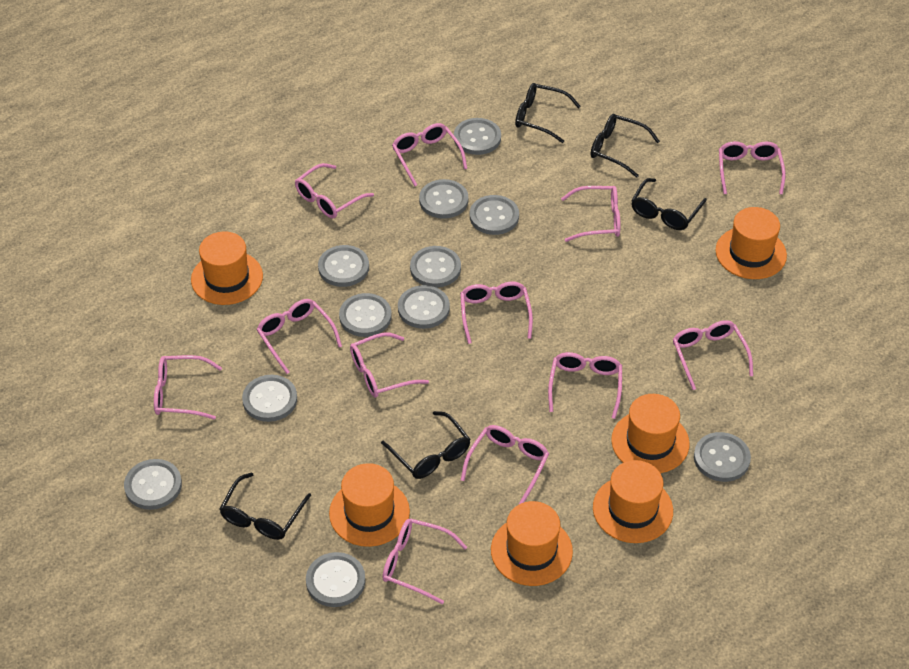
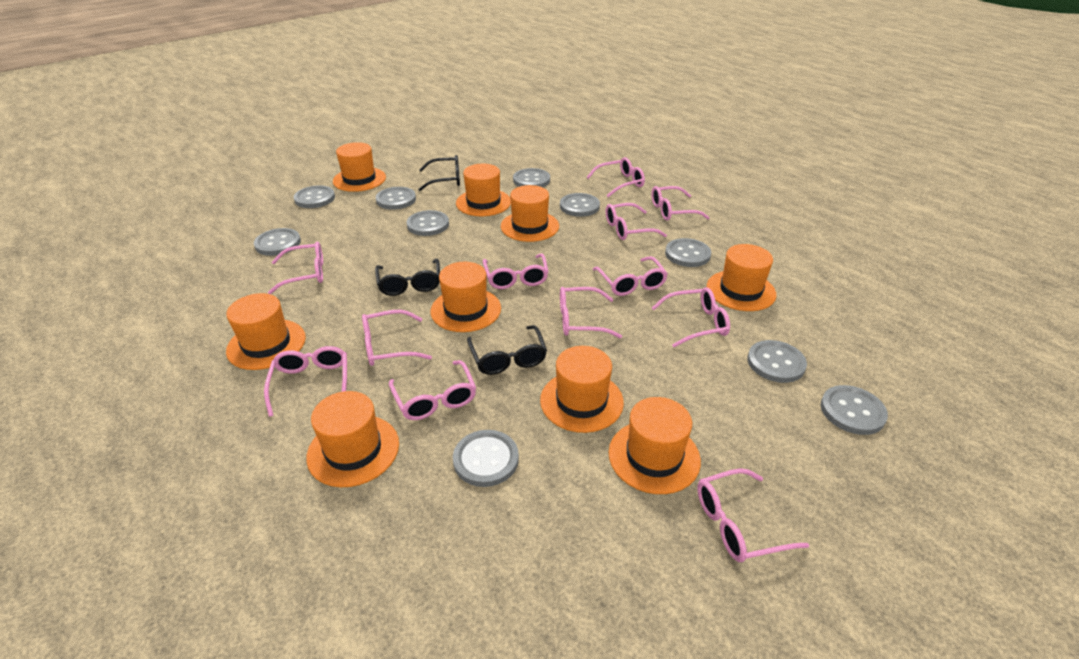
black glasses: [220,473,311,540] [381,411,470,479] [515,83,581,143] [590,114,660,178] [631,178,707,230] = 5 -> [375,259,440,296] [418,155,460,191] [467,325,547,375] = 3
grey button: [124,459,182,510] [242,375,297,422] [306,552,365,607] [318,245,369,287] [339,293,392,337] [398,285,450,329] [410,246,461,288] [419,179,468,219] [454,118,501,155] [470,195,519,235] [694,432,751,482] = 11 -> [254,228,301,256] [294,185,335,208] [376,187,416,210] [407,210,449,236] [453,430,519,487] [513,168,550,187] [560,193,600,217] [665,238,711,267] [747,340,807,383] [821,385,888,435] = 10
orange hat: [191,232,263,305] [329,463,410,547] [491,501,573,586] [593,460,673,543] [611,394,690,473] [715,207,787,279] = 6 -> [226,293,306,370] [306,391,399,487] [333,142,386,192] [430,262,501,332] [456,164,511,216] [501,185,559,242] [540,346,624,433] [609,397,701,494] [707,244,777,311] = 9

